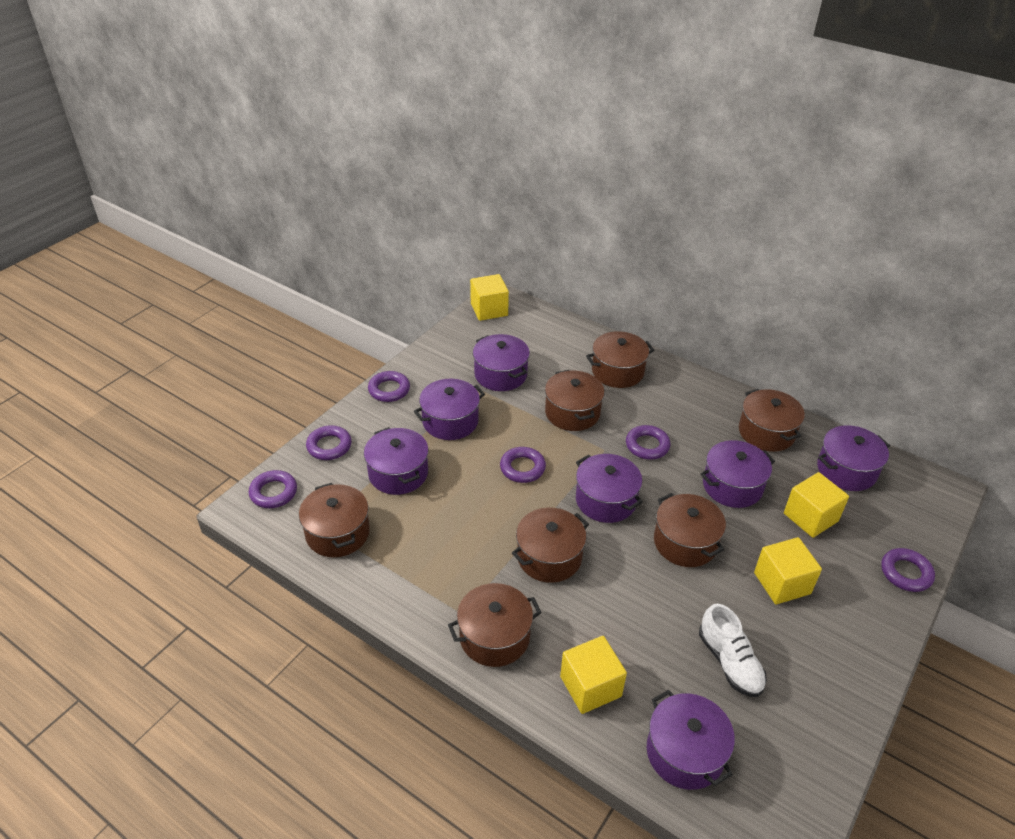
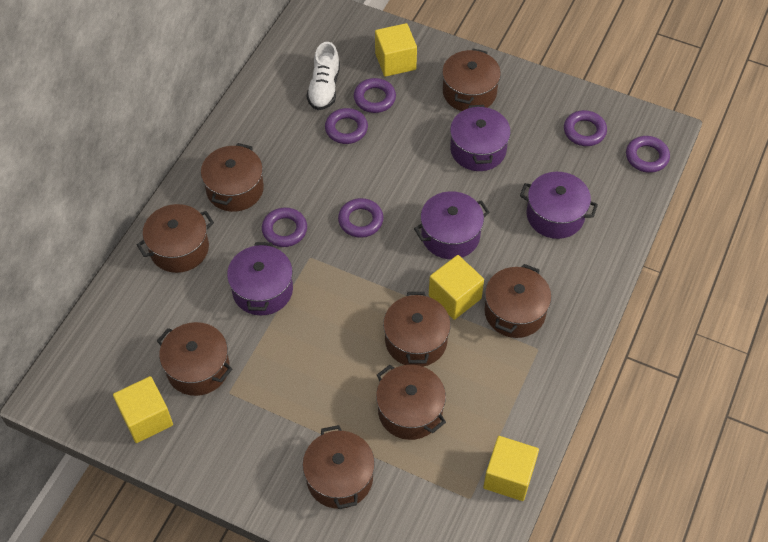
brown pot: [299,483,370,557] [448,583,541,667] [512,508,589,583] [545,370,605,431] [586,331,654,388] [654,493,726,567] [739,389,805,452] = 7 -> [137,204,214,273] [157,322,232,396] [201,143,264,212] [303,425,375,509] [376,365,446,440] [383,292,451,367] [442,49,501,111] [484,264,551,338] = 8
purple pot: [364,427,429,495] [414,379,485,440] [473,334,530,391] [576,454,643,523] [647,690,735,790] [700,440,775,508] [817,425,890,491] = 7 -> [227,242,293,316] [414,191,490,259] [450,105,511,171] [520,172,598,239] = 4

